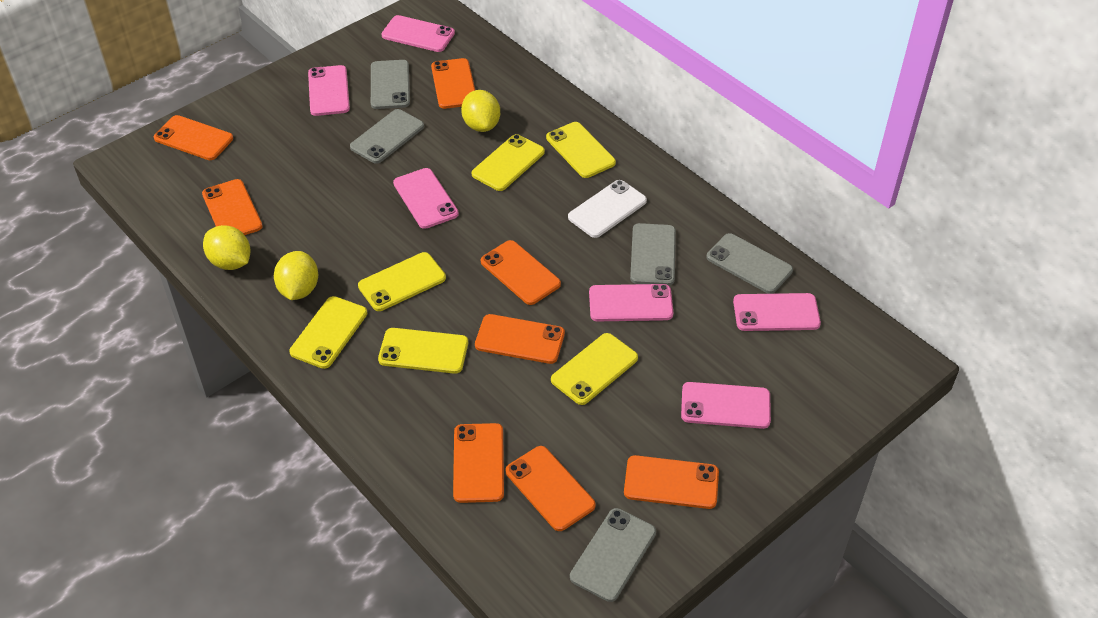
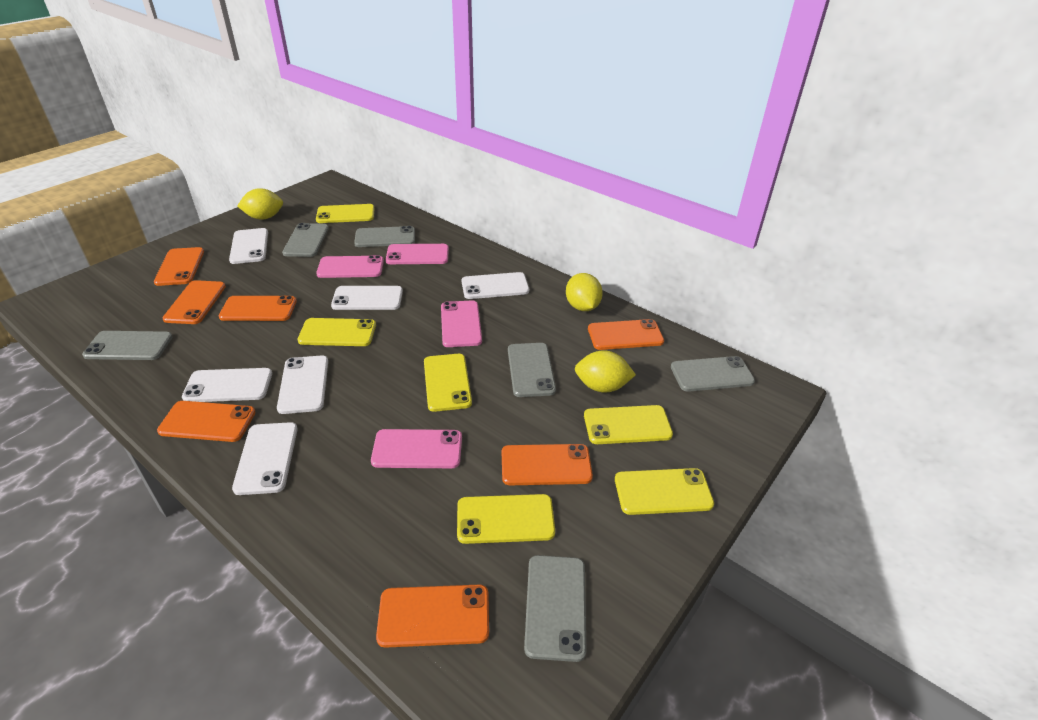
grey phone: [350,109,424,164] [371,60,410,109] [570,508,656,602] [630,223,676,285] [706,233,793,294] = 5 -> [82,331,172,360] [282,223,329,257] [354,226,415,247] [508,343,556,397] [524,555,587,662] [671,356,755,392] = 6
orange phone: [154,115,233,160] [202,179,263,235] [431,58,475,109] [453,423,504,503] [475,314,565,364] [481,240,561,305] [506,446,596,531] [624,455,719,509] = 8 -> [154,247,204,286] [157,401,256,442] [163,280,226,324] [219,296,297,321] [376,585,489,648] [502,444,593,485] [588,319,664,350] = 7
pink phone: [308,65,350,116] [381,15,455,52] [393,168,459,229] [589,284,673,321] [681,382,771,429] [733,293,821,331] = 6 -> [316,255,384,278] [371,429,462,468] [386,244,449,264] [441,300,482,347] = 4
white phone: [568,180,647,238] = 1 -> [182,368,272,402] [229,228,268,264] [232,422,298,495] [277,355,328,414] [331,286,403,310] [462,272,529,299] = 6

